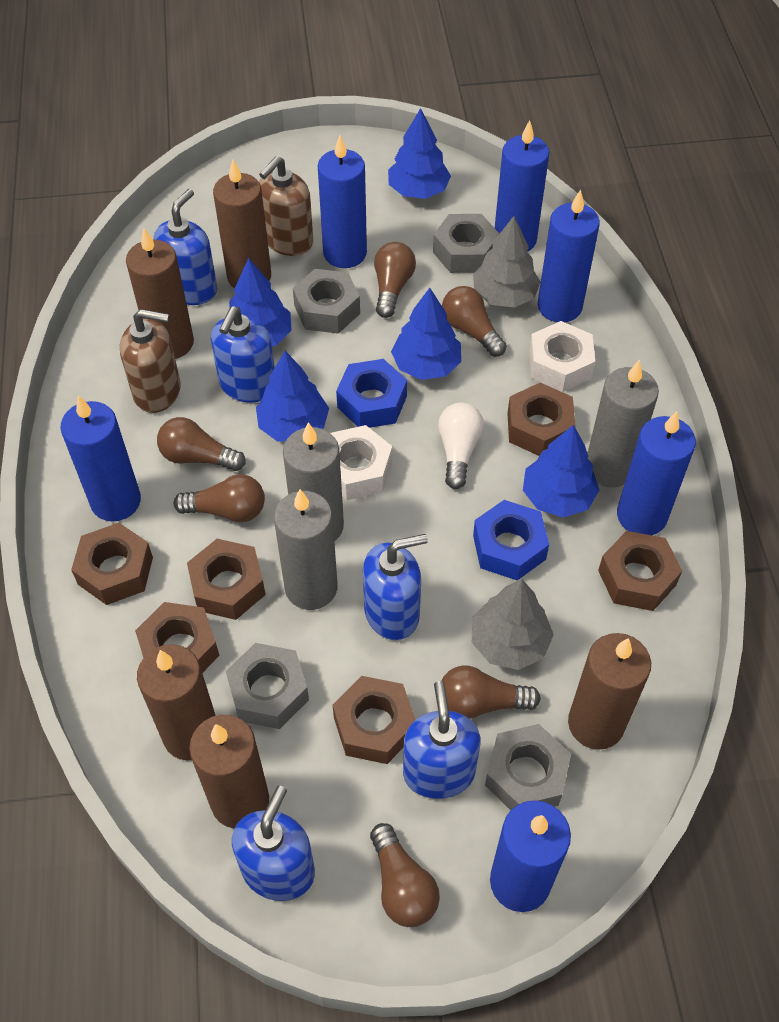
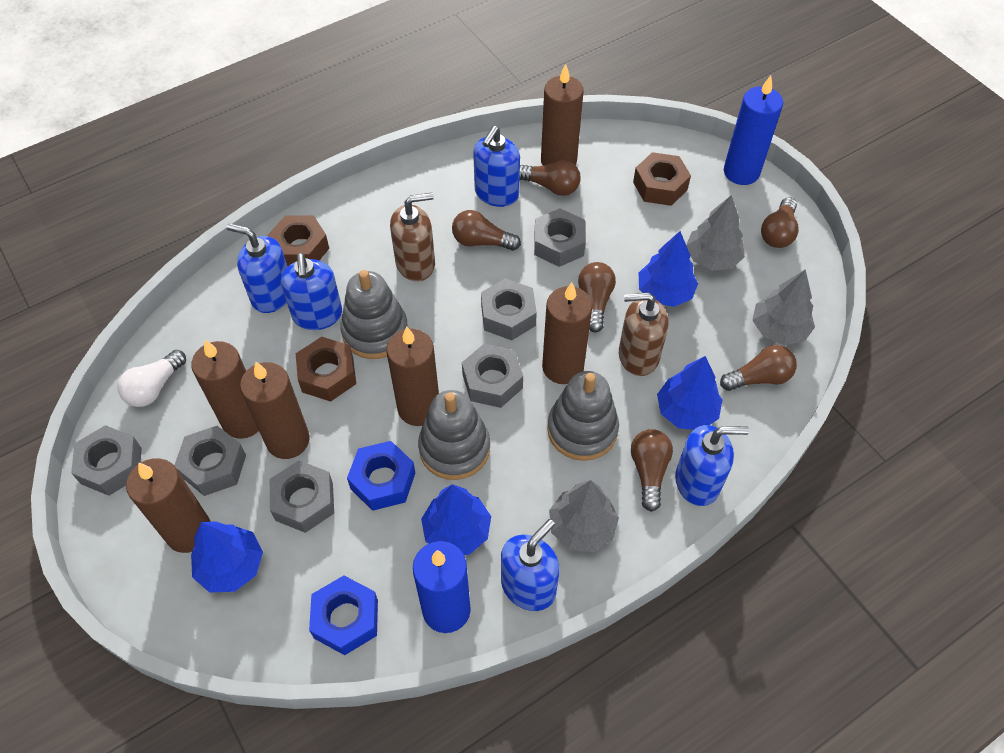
blue candle: [61,395,141,522] [318,135,367,268] [490,800,571,912] [495,120,549,252] [538,190,600,322] [617,411,696,535] = 6 -> [413,541,471,633] [724,76,783,185] = 2
blue tree: [229,258,291,346] [256,351,329,442] [388,108,451,199] [391,288,461,380] [523,425,599,518] = 5 -> [191,521,263,592] [421,484,491,555] [639,231,698,307] [657,356,722,430] = 4
brown candle: [126,228,194,359] [137,644,216,761] [189,715,269,829] [213,159,271,289] [568,633,651,750] = 5 -> [126,458,211,553] [191,340,259,439] [240,362,310,459] [386,327,439,426] [541,64,584,166] [542,282,593,384] = 6
brown nut: [71,523,153,605] [135,602,219,673] [187,539,265,620] [333,676,416,764] [507,383,576,456] [598,531,682,611] = 6 -> [268,215,329,267] [296,337,356,401] [633,152,691,206] = 3
grey candle: [274,489,338,610] [283,422,344,541] [587,360,659,487] = 3 -> none = 0
grey nut: [226,643,309,729] [293,269,360,334] [433,214,499,273] [485,724,571,810] = 4 -> [71,425,142,496] [174,426,246,496] [270,461,334,533] [462,344,523,408] [481,278,537,340] [534,208,586,267] = 6
grey stacking toy: none = 0 -> [341,270,408,359] [418,390,490,480] [547,371,619,461] = 3
grey tree: [472,579,554,670] [473,216,541,308] = 2 -> [549,480,619,552] [686,195,745,271] [752,269,815,345] = 3
white nut: [330,425,392,500] [529,321,595,392] = 2 -> none = 0

